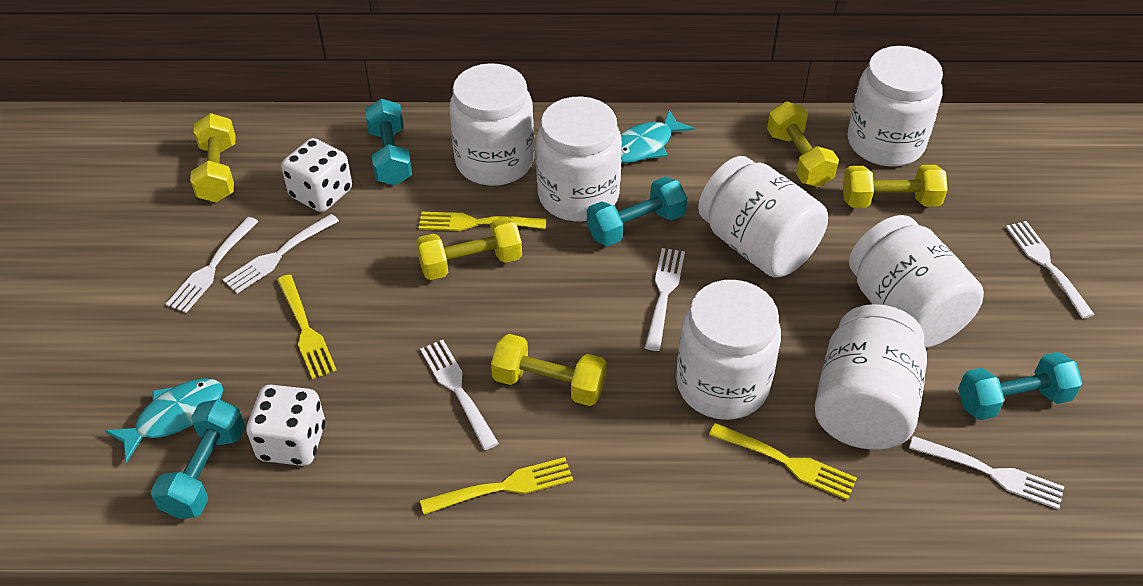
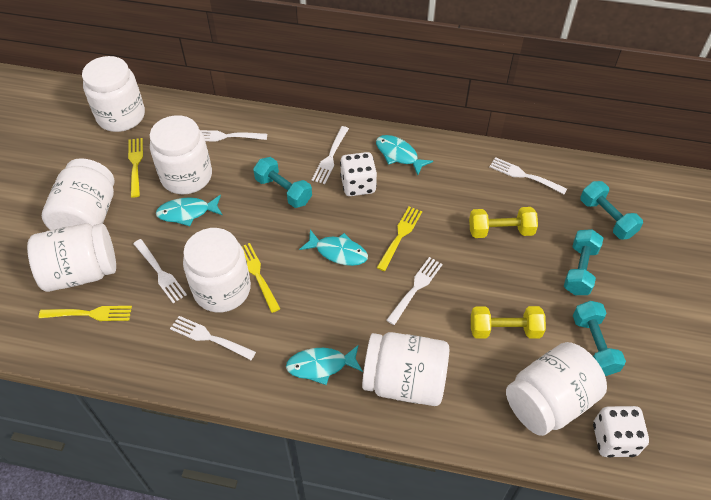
turquoise fish: [105,378,223,463] [621,110,694,163] = 2 -> [156,195,223,226] [286,345,363,385] [299,230,368,266] [376,135,433,175] = 4
yellow dumbbell: [190,113,236,202] [416,217,522,280] [491,334,607,406] [767,102,839,187] [843,165,948,208] = 5 -> [469,207,538,238] [471,306,546,339] = 2

